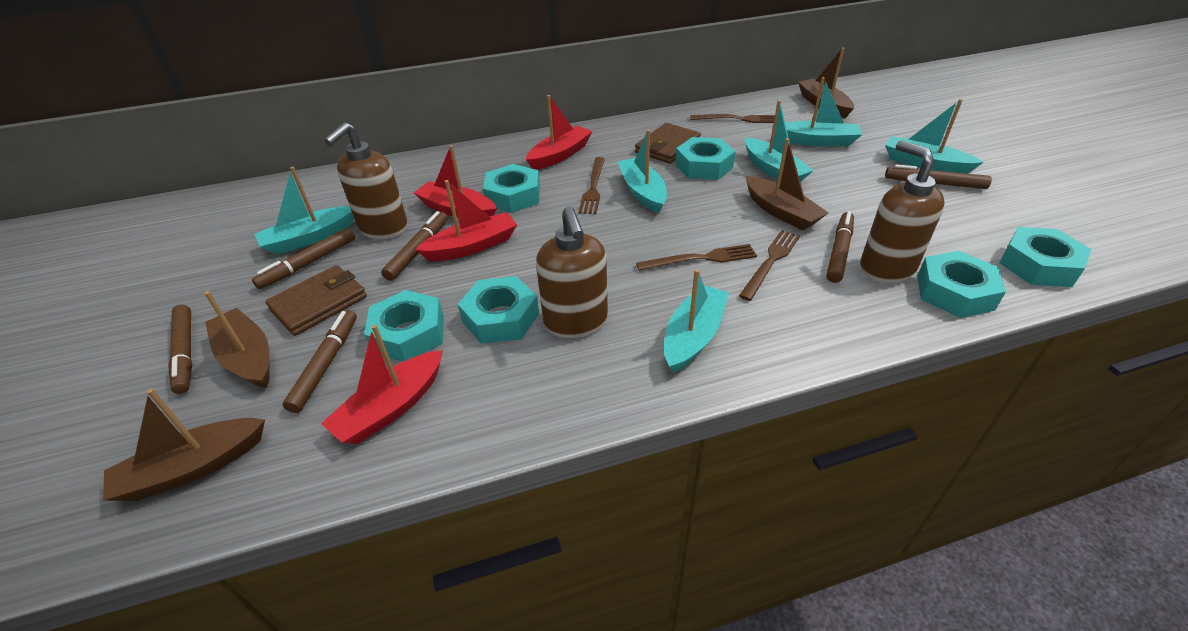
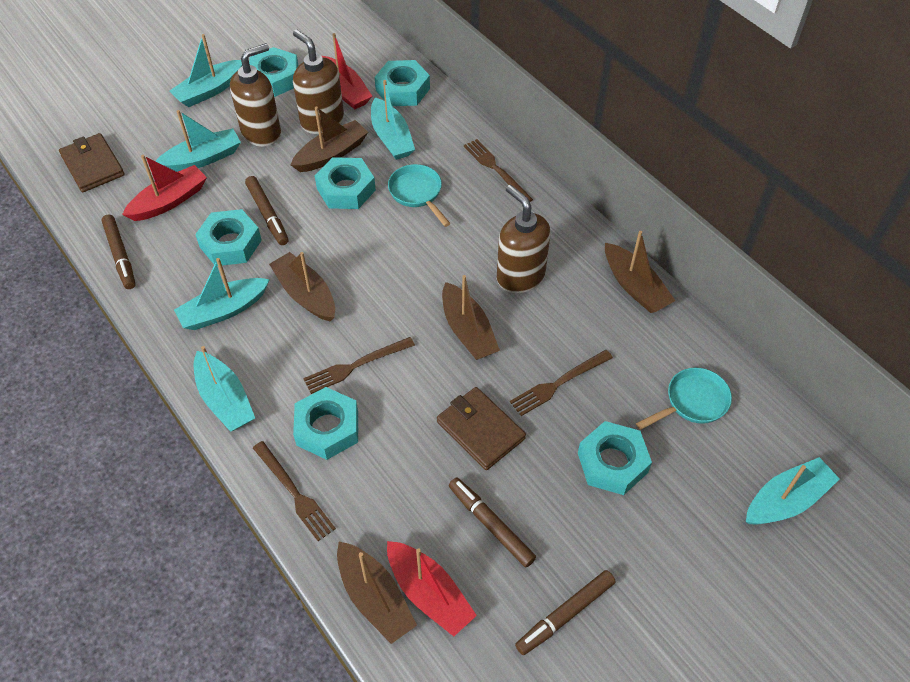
brown boat: [103,388,265,501] [204,291,270,388] [745,138,828,230] [798,48,854,119] = 4 -> [269,252,335,322] [291,106,368,172] [337,542,417,644] [442,275,500,360] [605,231,676,313] = 5
brown marker: [168,305,192,394] [252,228,355,289] [283,310,357,413] [381,211,448,281] [826,211,854,283] [885,164,992,189] = 6 -> [101,214,136,289] [245,176,289,245] [449,478,536,567] [515,570,616,655] = 4
red boat: [321,324,443,444] [414,145,497,218] [415,180,517,261] [526,95,593,170] = 4 -> [122,155,207,221] [322,33,372,110] [387,541,477,637] = 3
turquoise pan: none = 0 -> [388,164,451,227] [636,368,732,430] = 2

